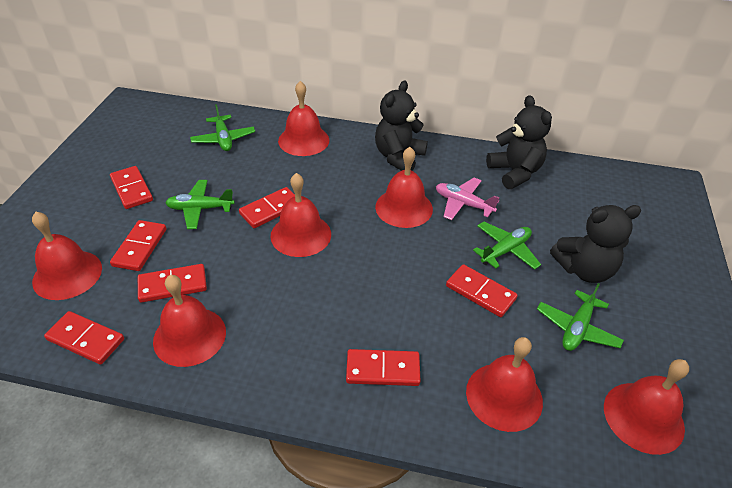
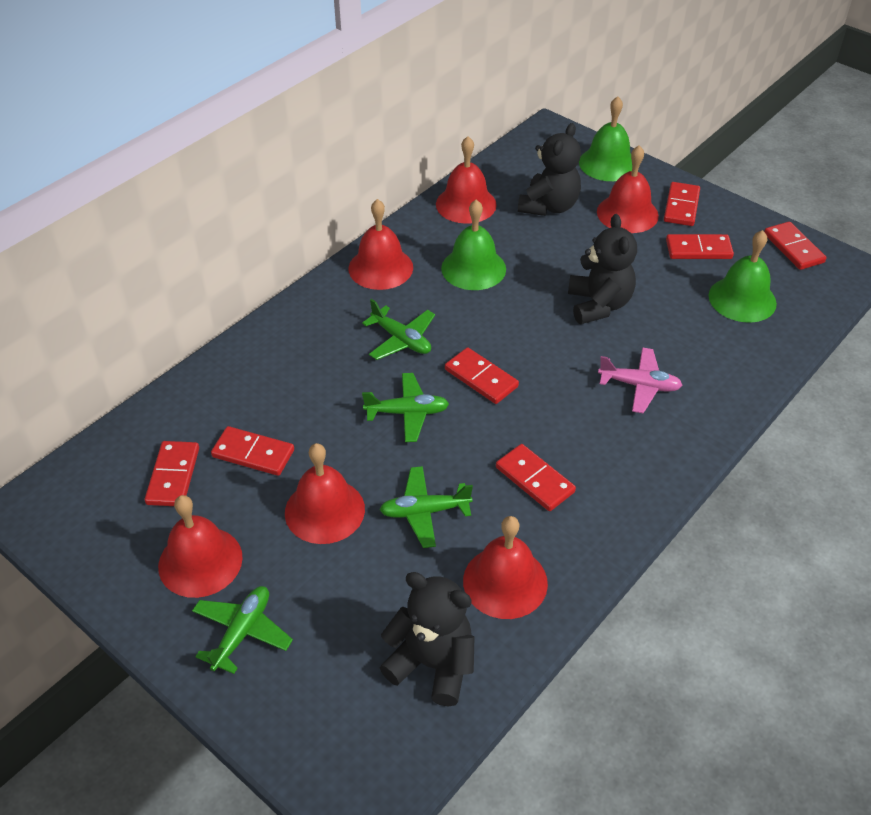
green bell: none = 0 -> [441,200,506,290] [579,96,632,181] [708,230,777,323] = 3
red bell: [32,212,102,300] [153,275,226,367] [271,173,331,257] [278,81,329,156] [375,147,433,228] [466,337,543,432] [604,359,689,455] = 7 -> [158,495,243,598] [285,443,365,544] [348,199,413,290] [436,136,497,224] [463,516,548,619] [597,145,659,233] = 6

